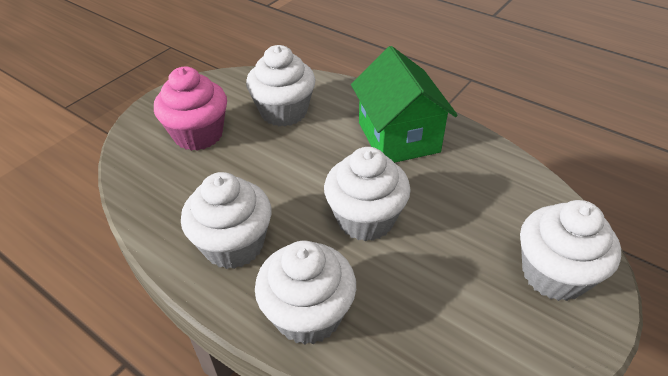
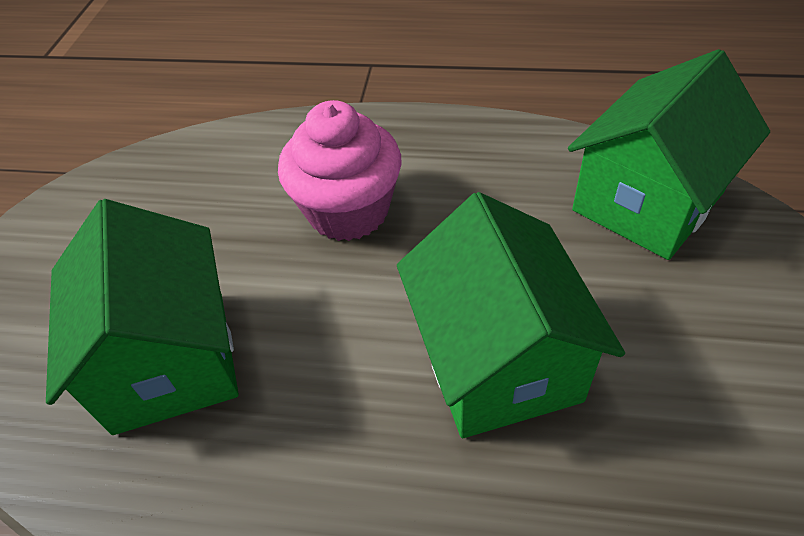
green house: [351,46,458,163] = 1 -> [46,199,239,435] [397,192,625,438] [568,49,770,260] = 3
white cupcake: [181,172,272,269] [246,45,316,126] [255,240,356,345] [324,147,410,241] [520,200,621,301] = 5 -> none = 0

